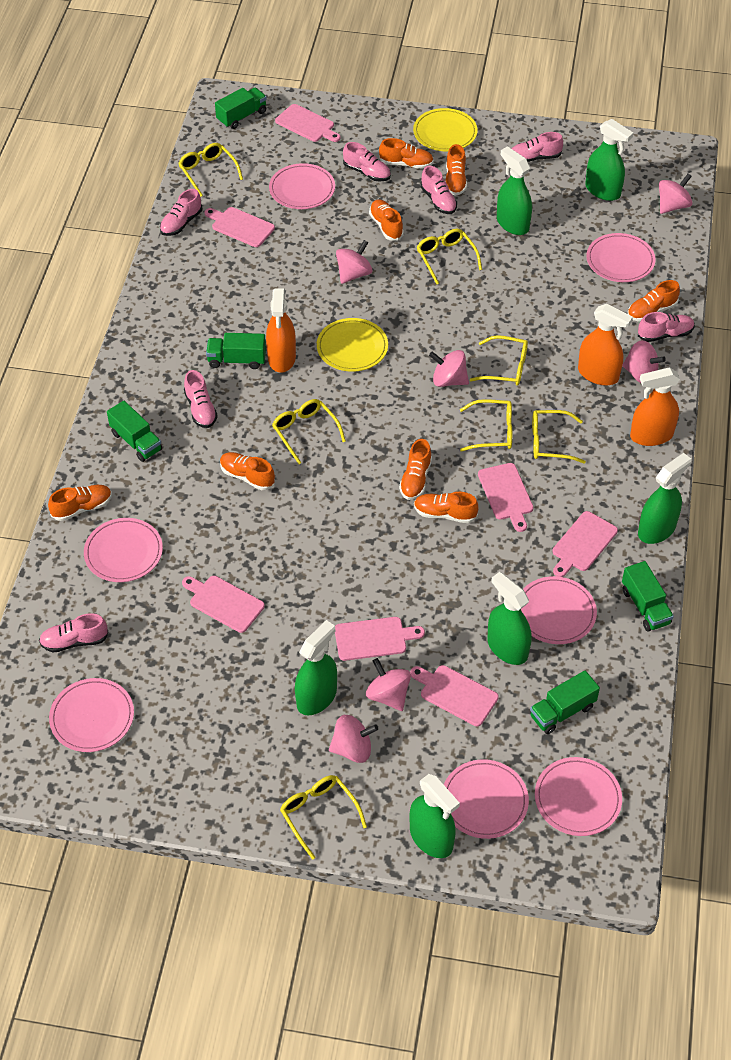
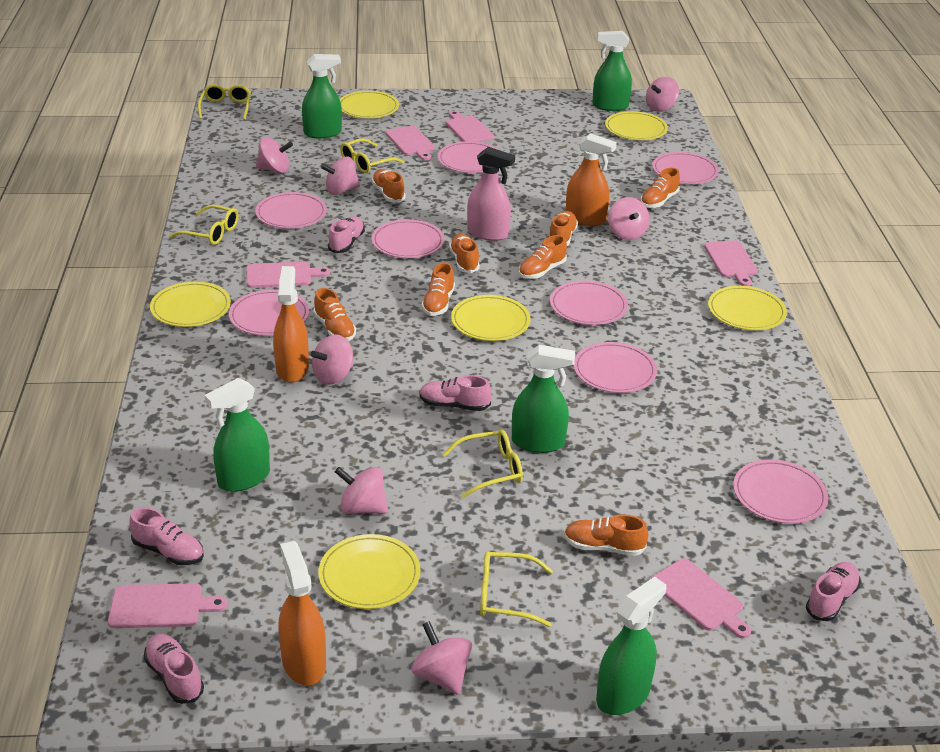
green spray bottle: [295,620,337,715] [409,774,460,858] [487,572,532,665] [497,146,532,235] [585,119,633,201] [638,453,691,544] = 6 -> [205,378,270,492] [302,54,342,138] [512,345,575,453] [592,31,632,111] [596,577,666,715] = 5
green truck: [107,401,162,462] [206,333,266,369] [215,88,267,129] [530,671,600,734] [622,561,674,631] = 5 -> none = 0
pink cutting board: [182,576,265,633] [205,207,275,247] [275,104,340,142] [335,617,425,661] [410,665,499,726] [478,463,534,532] [552,511,618,577] = 7 -> [108,583,227,628] [246,261,330,288] [386,126,435,160] [446,111,495,142] [651,559,751,639] [704,240,758,286] = 6
pink plate: [49,678,134,752] [84,518,163,582] [269,163,335,209] [444,759,529,839] [521,576,597,644] [535,757,622,836] [586,233,655,282] = 7 -> [229,290,309,336] [255,192,327,229] [372,219,445,258] [438,141,498,173] [550,280,628,325] [574,342,657,393] [652,152,719,184] [733,459,828,524] = 8
pink shoe: [39,613,109,653] [160,189,202,236] [184,370,218,428] [343,142,391,181] [420,166,457,214] [512,132,563,162] [638,312,695,342] = 7 -> [129,507,204,565] [144,634,204,704] [328,216,365,253] [419,375,492,411] [806,562,861,621] = 5
pink spinning top: [329,715,378,763] [336,240,372,284] [366,658,411,711] [429,350,469,387] [622,340,666,383] [659,174,692,214] = 6 -> [256,137,293,173] [311,334,353,385] [320,157,360,195] [335,467,388,514] [411,621,472,695] [608,197,650,240] [646,77,679,112] = 7
pink spray bottle: none = 0 -> [467,147,515,241] = 1
yellow glasses: [178,143,243,197] [272,399,346,464] [280,775,367,860] [417,229,482,284] [460,399,512,452] [470,335,528,385] [532,410,586,464] = 7 -> [169,205,239,245] [198,84,251,120] [340,138,405,173] [443,430,523,498] [480,552,553,627] = 5
yellow plate: [317,318,388,372] [413,108,478,152] = 2 -> [150,282,231,327] [318,534,421,609] [340,91,399,118] [451,295,531,341] [605,111,668,140] [708,286,787,330] = 6

